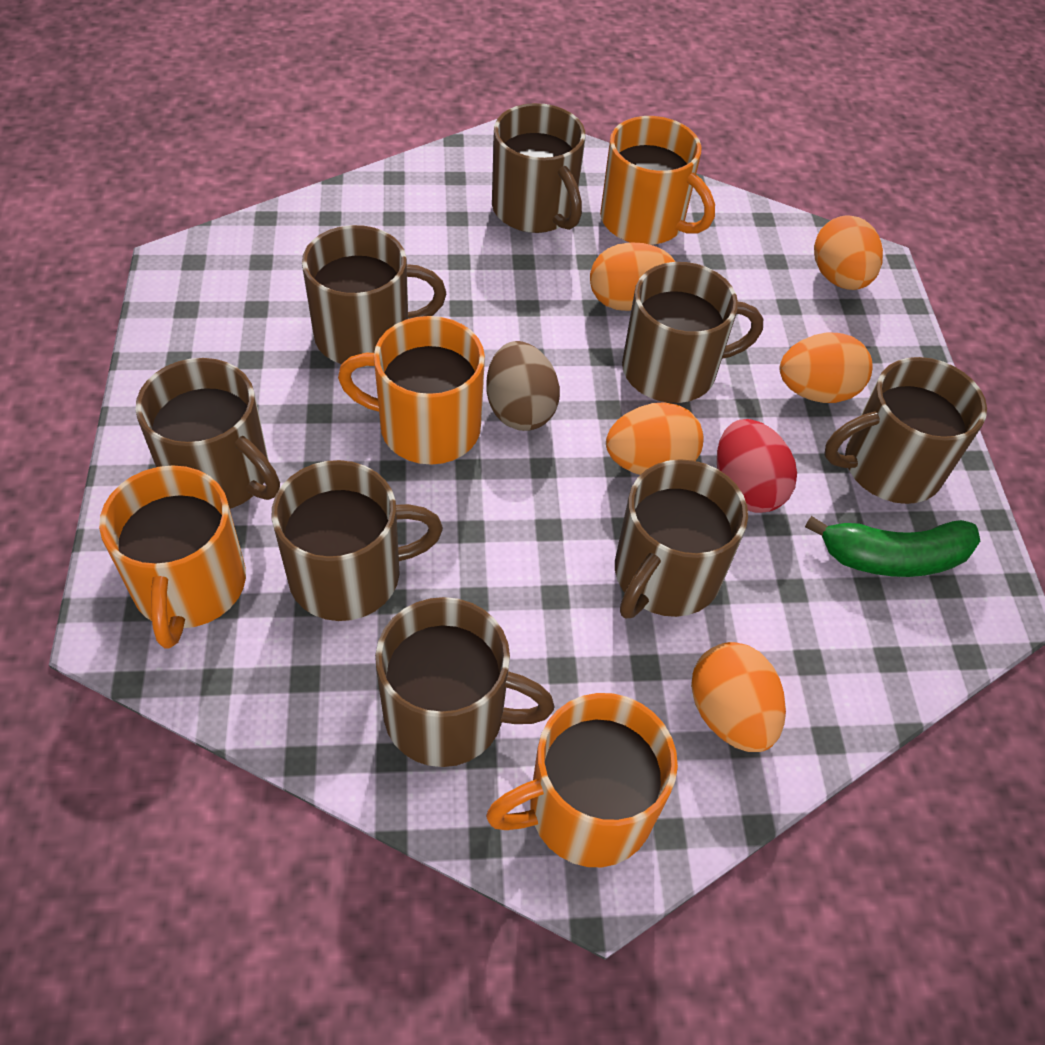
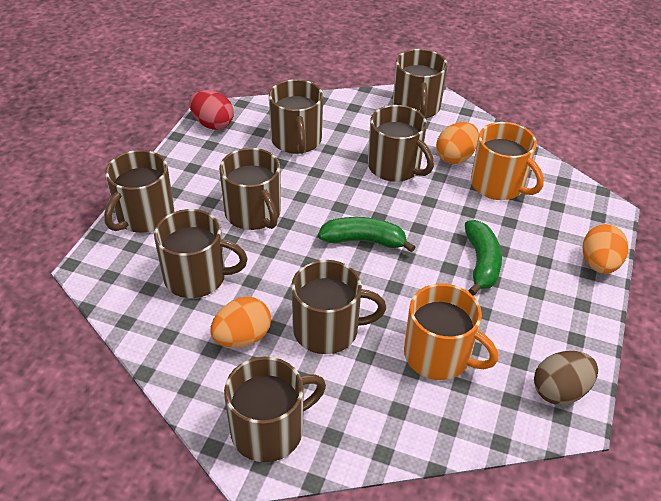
green banana: [805,516,980,577] = 1 -> [318,217,415,252] [465,220,502,296] = 2
orange egg: [590,242,675,311] [606,402,704,475] [691,642,786,752] [780,333,873,403] [814,215,883,290] = 5 -> [210,297,271,348] [436,122,479,164] [583,224,628,274] = 3
orange mug: [99,465,246,649] [338,316,485,465] [486,693,678,867] [600,116,715,245] = 4 -> [404,283,498,380] [471,122,544,200] = 2

